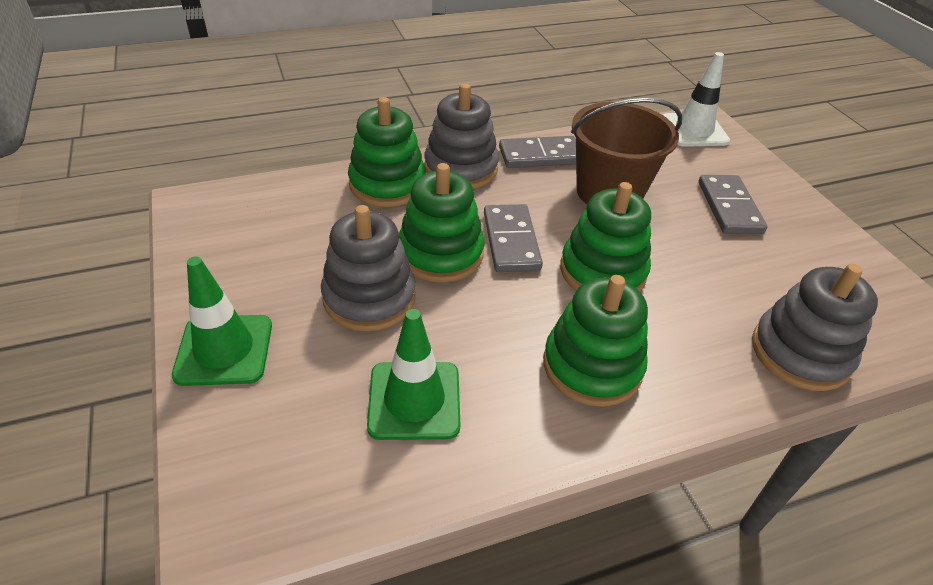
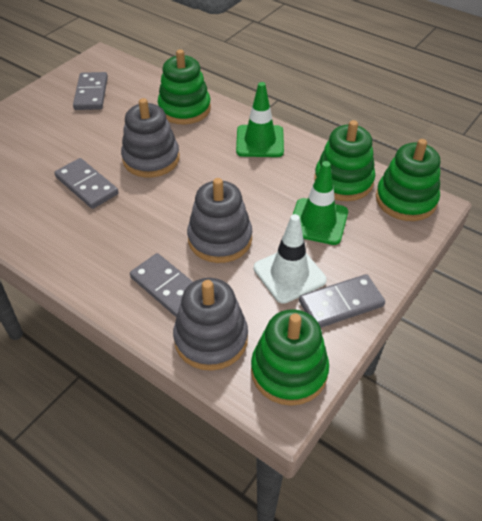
brown bucket: [571,98,682,204] = 1 -> none = 0
grey domino: [484,204,543,272] [499,136,576,168] [698,175,768,234] = 3 -> [54,158,119,209] [73,72,108,110] [130,253,193,318] [299,274,385,328] = 4

